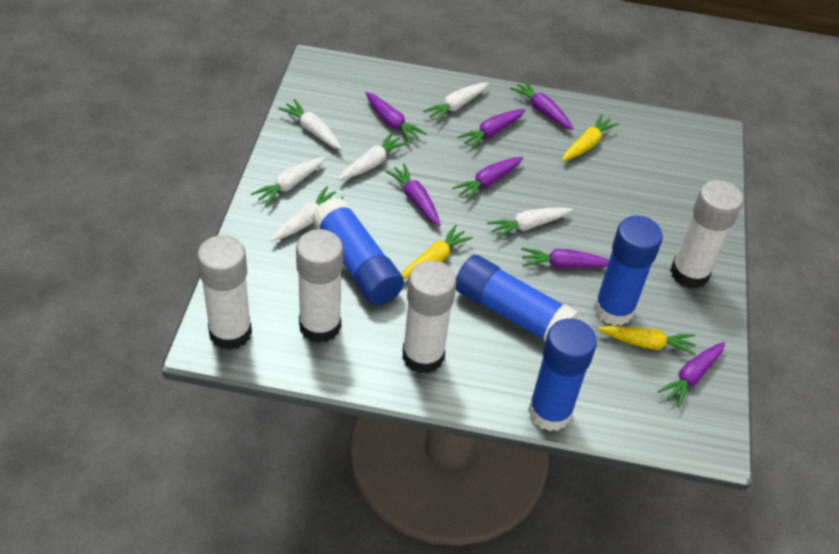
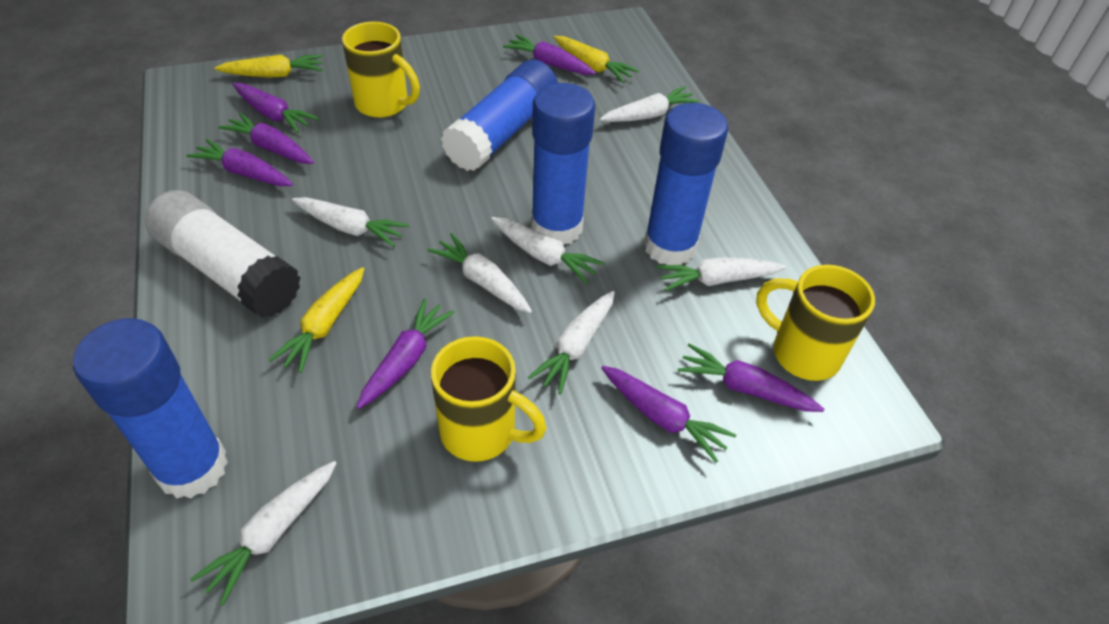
white carrot: [251,157,325,207] [270,186,344,241] [278,99,342,150] [338,132,408,180] [423,82,489,123] [487,207,573,239] = 6 -> [190,461,337,606] [292,197,409,247] [428,233,532,313] [491,217,604,284] [528,291,615,395] [600,86,700,122] [657,257,786,291] = 7
white glue stick: [197,235,252,350] [296,229,343,343] [402,261,457,374] [670,180,743,289] = 4 -> [145,190,301,318] = 1
yellow mug: none = 0 -> [342,22,420,118] [431,336,547,462] [756,265,875,381] = 3

